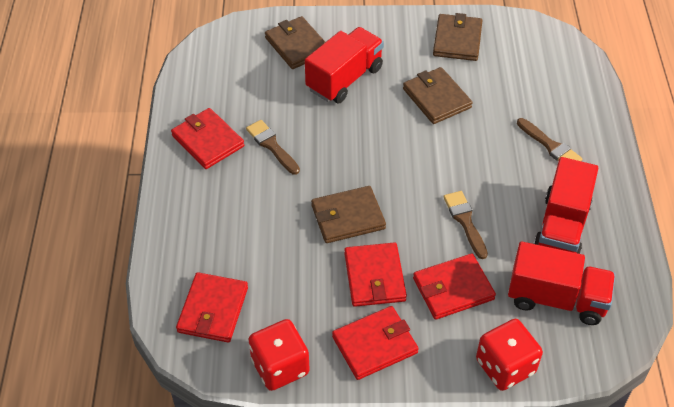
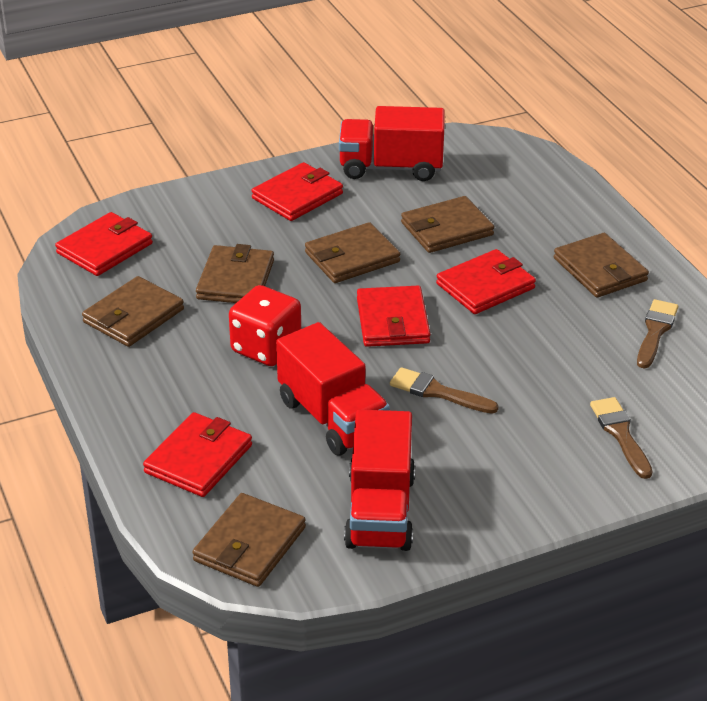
brown wallet: [265,16,325,69] [311,186,386,243] [403,67,473,124] [433,13,483,61] = 4 -> [82,276,184,347] [192,493,306,587] [196,244,274,303] [305,222,400,283] [401,196,494,253] [554,233,649,298] = 6
red dice: [248,319,310,391] [476,319,543,391] = 2 -> [229,285,301,366] = 1

